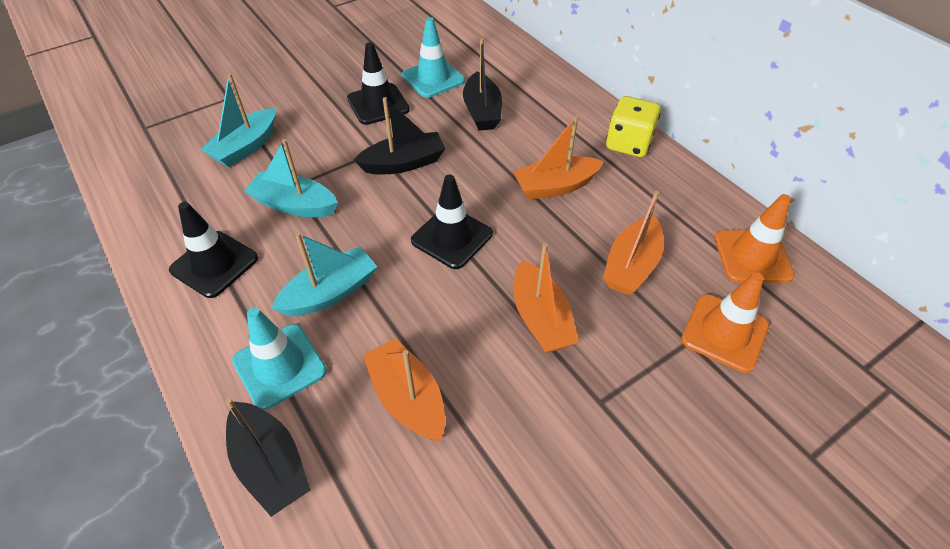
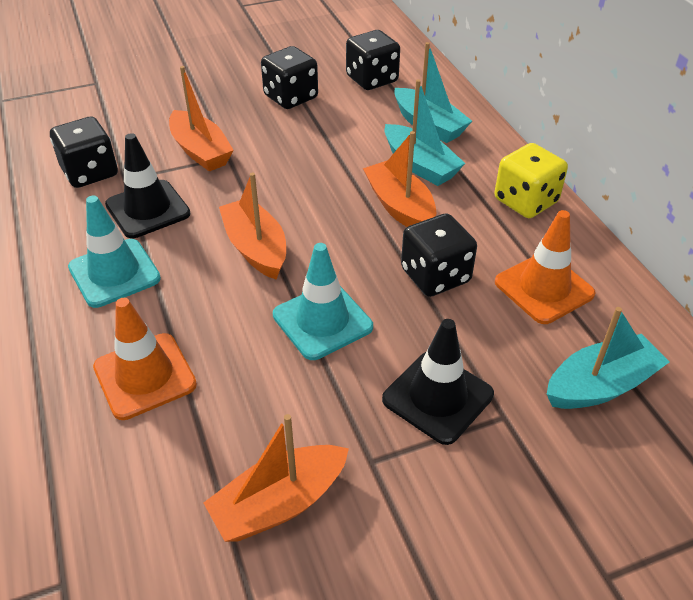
black boat: [225,398,311,517] [354,97,445,174] [463,38,502,131] = 3 -> none = 0
black dice: none = 0 -> [50,117,118,188] [261,46,318,109] [346,30,400,90] [401,213,477,297] = 4
black traffic cone: [169,202,258,298] [347,42,410,125] [411,175,493,269] = 3 -> [105,133,190,238] [382,319,494,445] = 2

